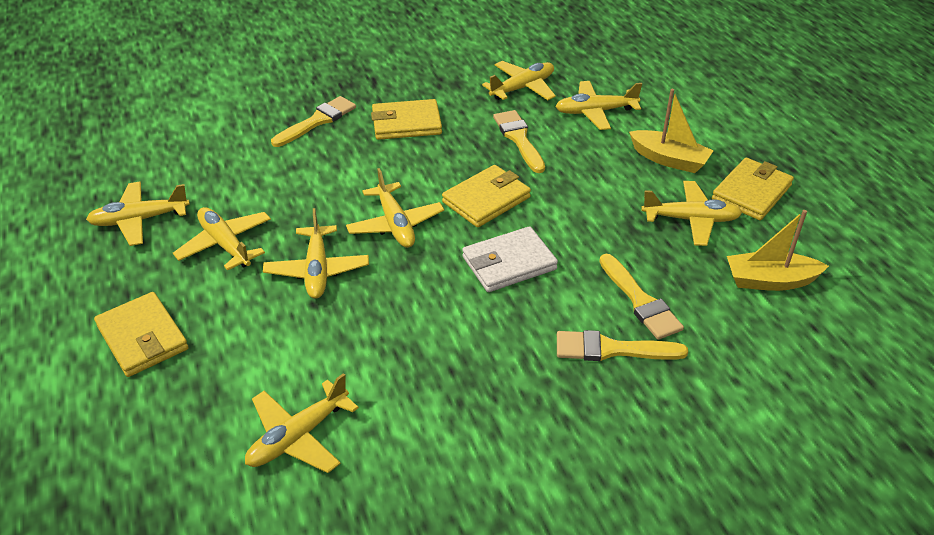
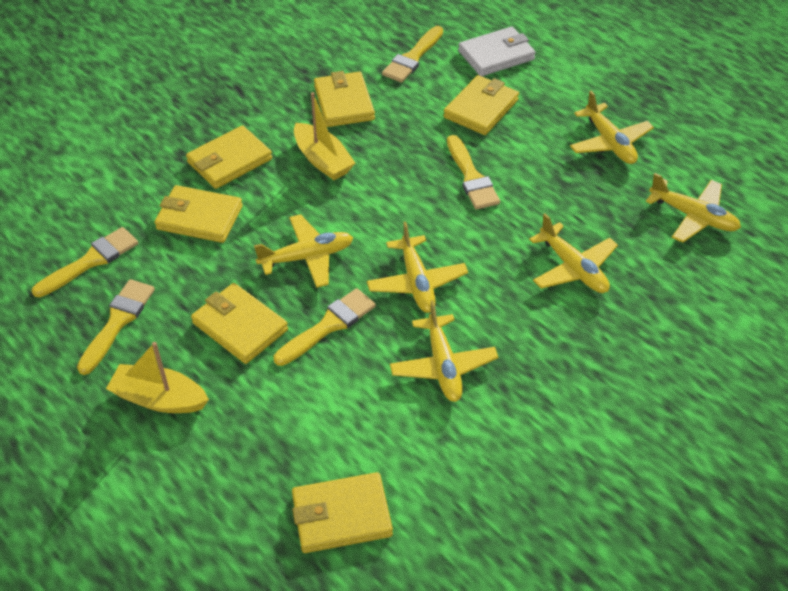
yellow brush: [271,96,356,147] [493,110,545,173] [557,330,688,361] [599,254,684,340] = 4 -> [32,227,138,297] [77,279,155,375] [274,288,376,366] [382,26,443,83] [447,135,500,209] = 5
yellow plane: [86,182,190,246] [173,207,271,270] [245,373,359,473] [263,208,369,299] [346,168,444,248] [482,61,556,100] [555,81,642,130] [641,181,742,246] = 8 -> [254,214,353,288] [367,221,468,313] [390,300,498,402] [529,213,618,293] [570,91,654,164] [646,173,741,243] = 6
yellow wallet: [94,292,188,377] [371,99,442,140] [442,165,531,228] [712,158,794,220] = 4 -> [154,185,243,243] [186,125,272,189] [191,283,288,364] [292,472,393,553] [314,71,375,127] [443,75,519,135] = 6

